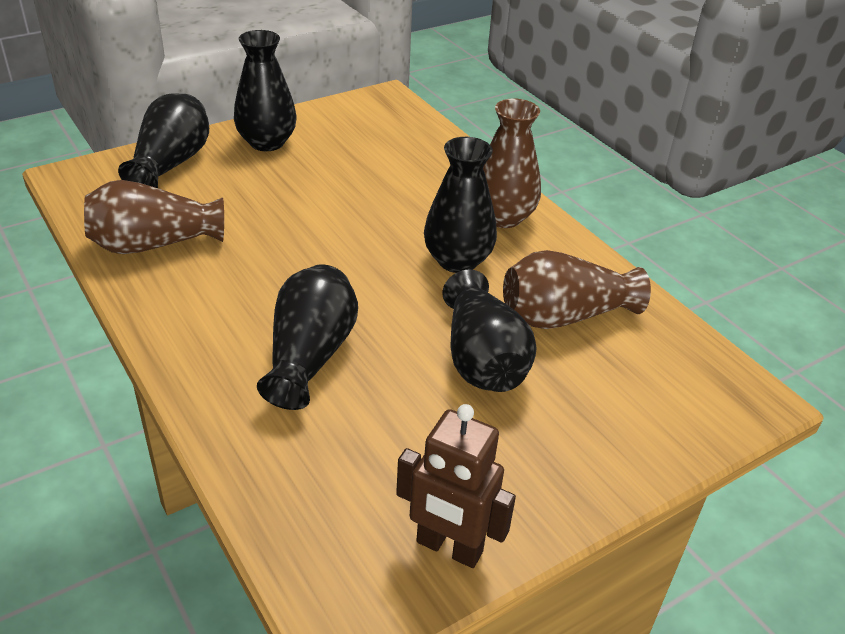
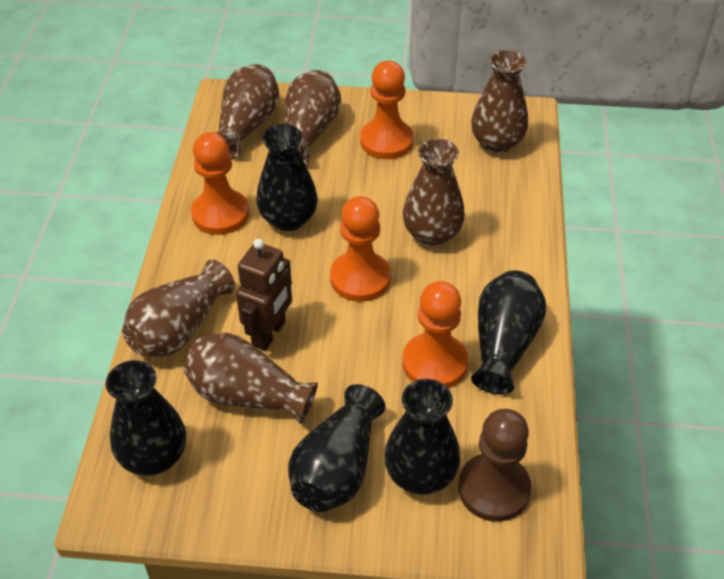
brown pawn: none = 0 -> [458,409,531,522] = 1
brown vase: [84,180,224,254] [483,99,541,228] [503,250,651,329] = 3 -> [122,259,235,357] [184,333,318,424] [215,64,280,159] [285,70,341,165] [403,138,465,246] [471,50,528,153] = 6
orange pawn: none = 0 -> [191,132,249,235] [330,196,391,302] [360,61,414,159] [402,281,468,388] = 4

